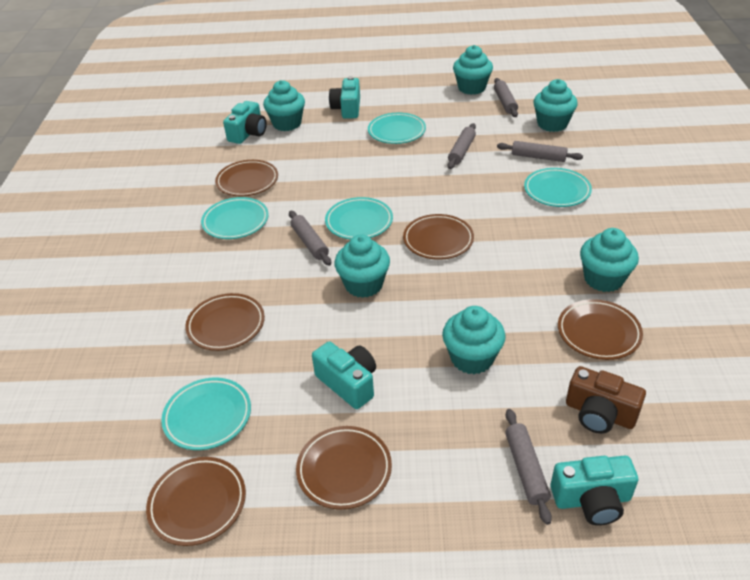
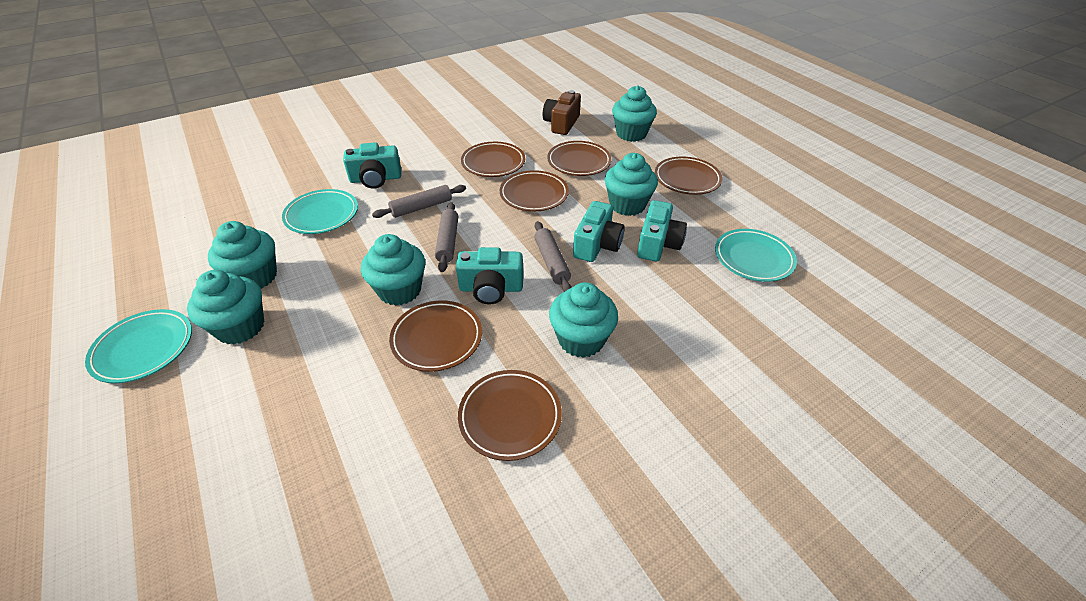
grey rolling pin: [289,211,331,266] [447,123,476,169] [494,78,518,117] [497,141,583,162] [505,409,552,525] = 5 -> [372,185,466,218] [435,202,458,272] [534,221,572,292] = 3
turquoise plate: [161,378,251,450] [201,197,269,239] [325,197,393,240] [368,113,426,144] [524,168,592,207] = 5 -> [85,309,192,383] [282,189,358,234] [715,229,797,282] = 3

